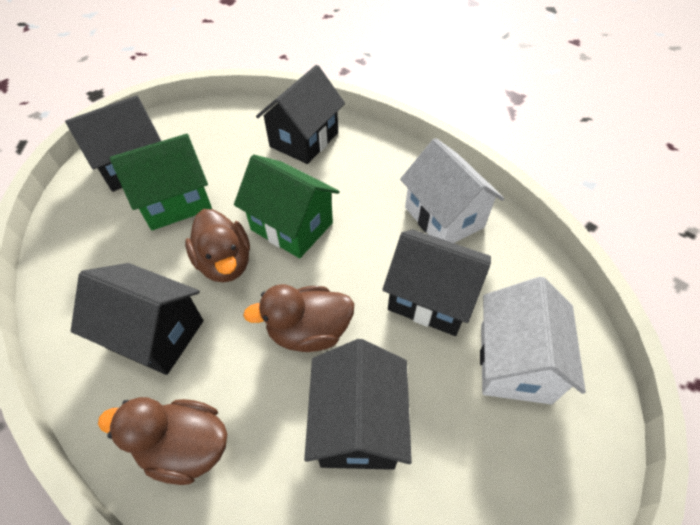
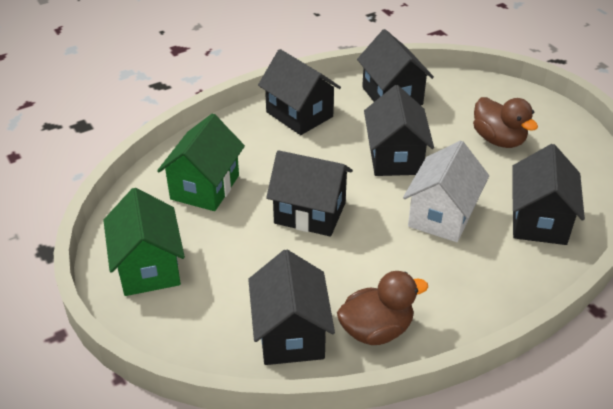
black house: [65,95,161,192] [71,263,203,375] [256,65,345,164] [304,339,412,470] [382,229,491,336] = 5 -> [248,250,335,365] [258,49,341,135] [266,150,353,237] [357,29,434,105] [364,85,434,176] [512,144,585,245] = 6
brown duck: [98,397,227,485] [185,209,250,283] [243,284,354,352] = 3 -> [337,271,428,345] [473,97,538,148] = 2
white house: [400,138,504,243] [480,277,586,404] = 2 -> [403,141,489,242] = 1

